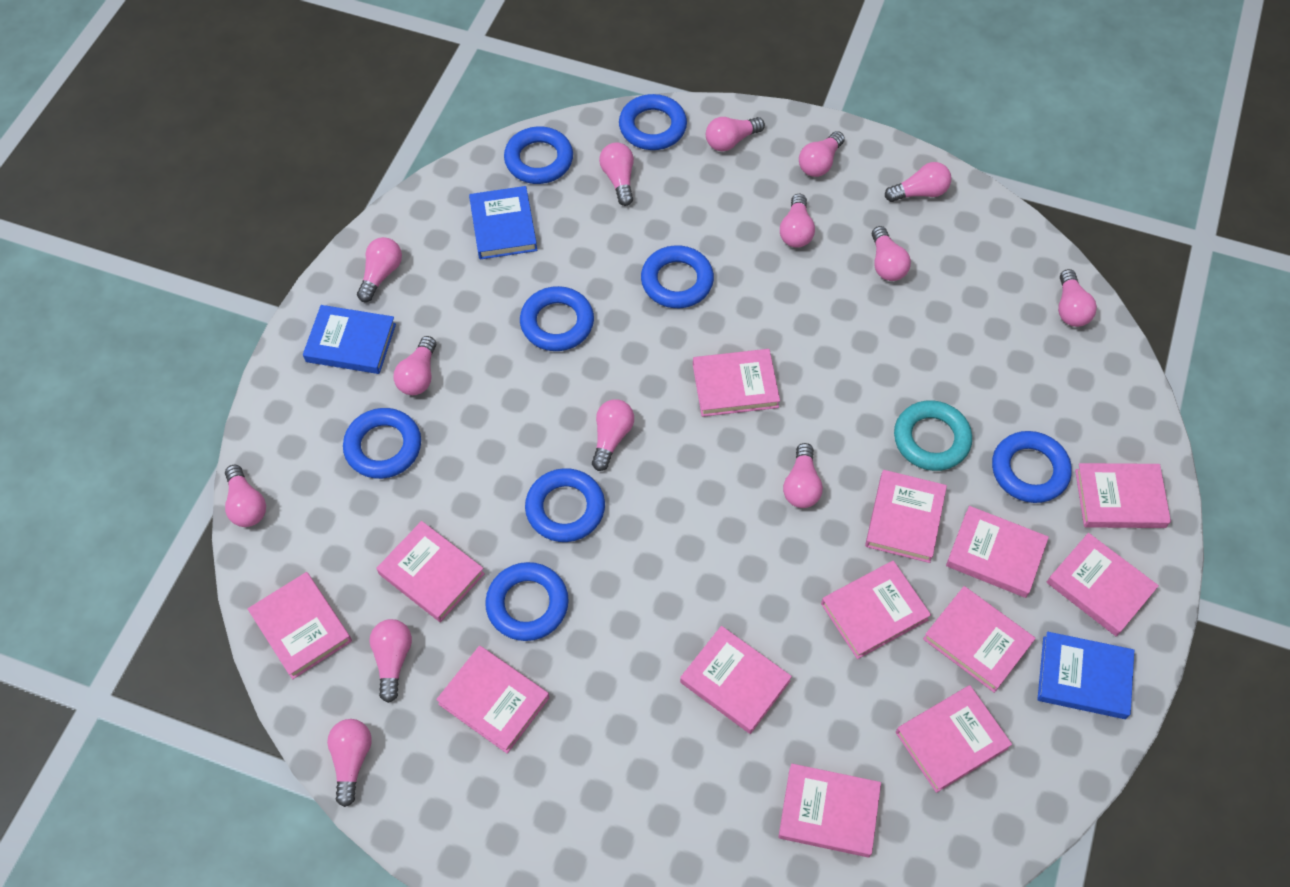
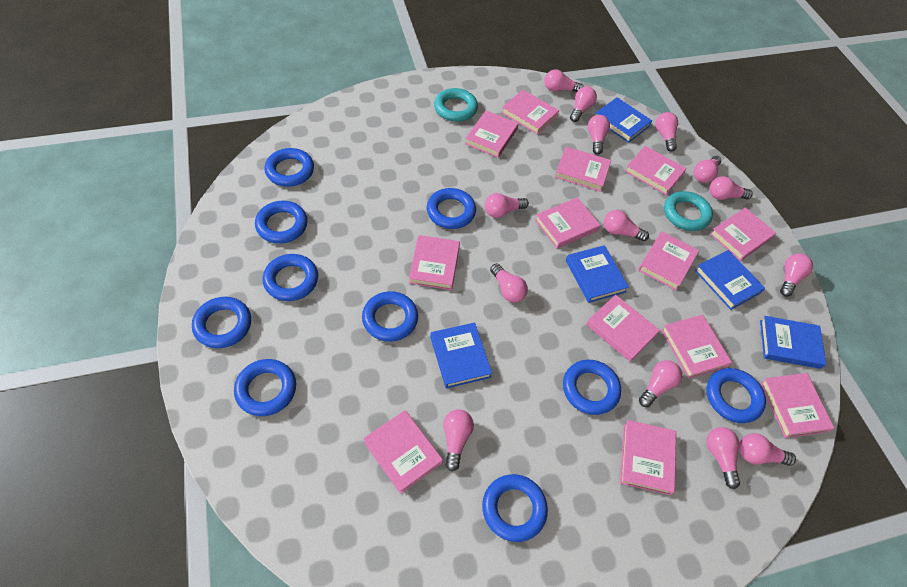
blue book: [303,305,396,374] [469,186,537,259] [1037,632,1134,719] = 3 -> [430,323,492,389] [566,245,629,303] [596,97,652,143] [695,250,765,310] [760,316,826,369] = 5
blue ring: [343,408,421,479] [485,562,569,641] [504,126,573,184] [520,286,594,351] [525,468,605,542] [619,94,687,150] [641,245,714,308] [992,431,1072,503] = 8 -> [192,297,251,348] [234,359,296,416] [255,201,308,244] [263,254,318,301] [265,148,314,187] [362,291,418,342] [427,188,476,229] [482,474,548,542] [563,360,621,415] [706,368,766,423] = 10
turquoise ring: [894,400,972,471] = 1 -> [434,88,478,122] [664,191,713,231] = 2

